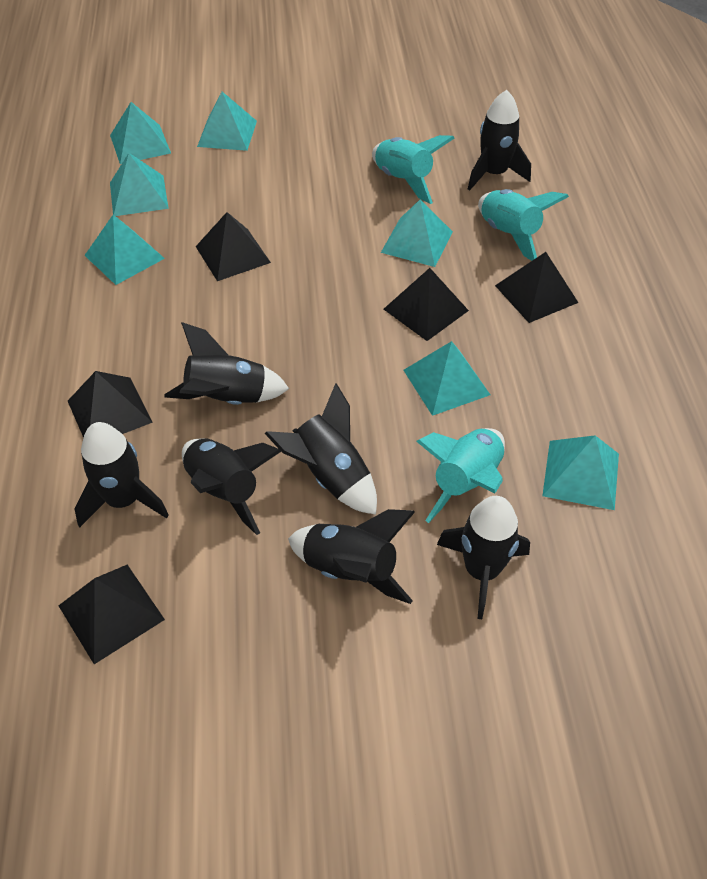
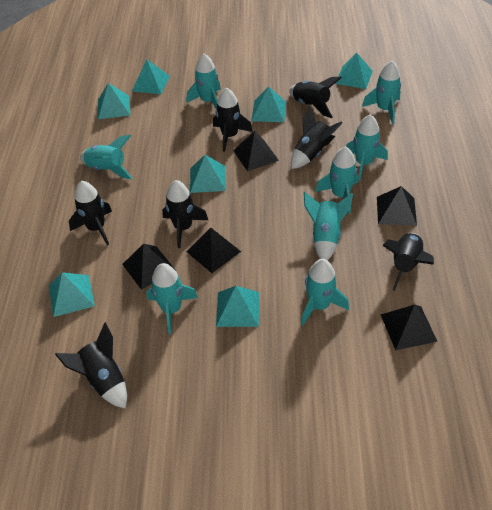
turquoise rocket: [372,135,454,204] [416,428,505,523] [478,189,569,261] = 3 -> [80,135,133,179] [147,263,198,335] [186,53,221,110] [301,259,349,326] [304,192,353,260] [315,146,358,214] [346,114,388,180] [362,61,401,124] = 8

